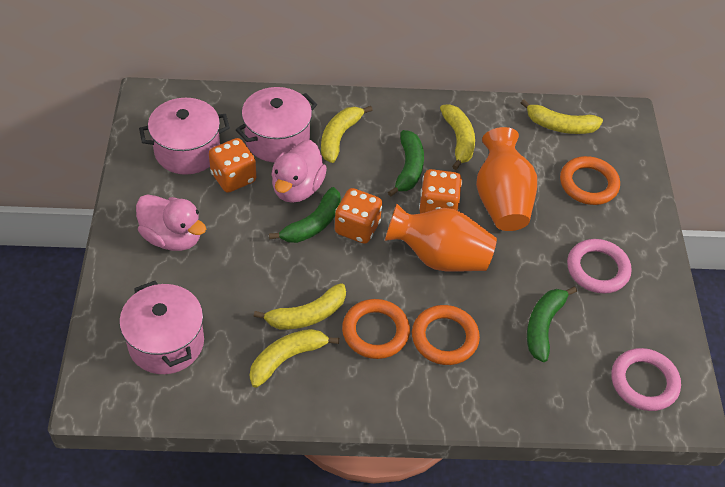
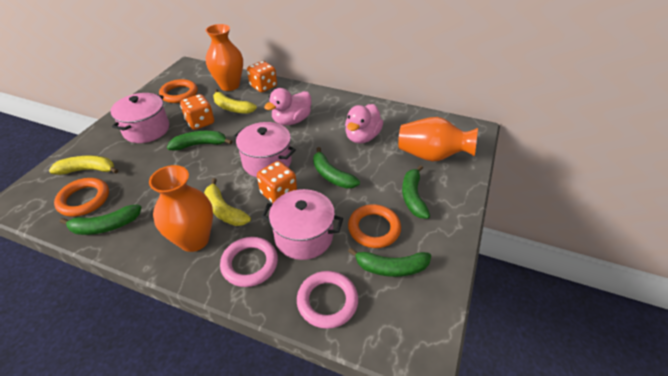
green banana: [269,187,341,243] [388,130,424,196] [527,287,577,362] = 3 -> [60,204,142,235] [167,131,232,151] [313,147,360,189] [348,248,431,277] [402,165,430,219] = 5
orange vase: [385,204,497,272] [476,127,537,231] = 2 -> [149,165,213,252] [206,24,243,91] [398,117,478,162] = 3
yellow banana: [250,329,339,388] [253,283,346,329] [321,106,373,163] [440,104,475,170] [521,99,603,134] = 5 -> [49,156,118,175] [204,178,251,226] [213,89,257,114] = 3

